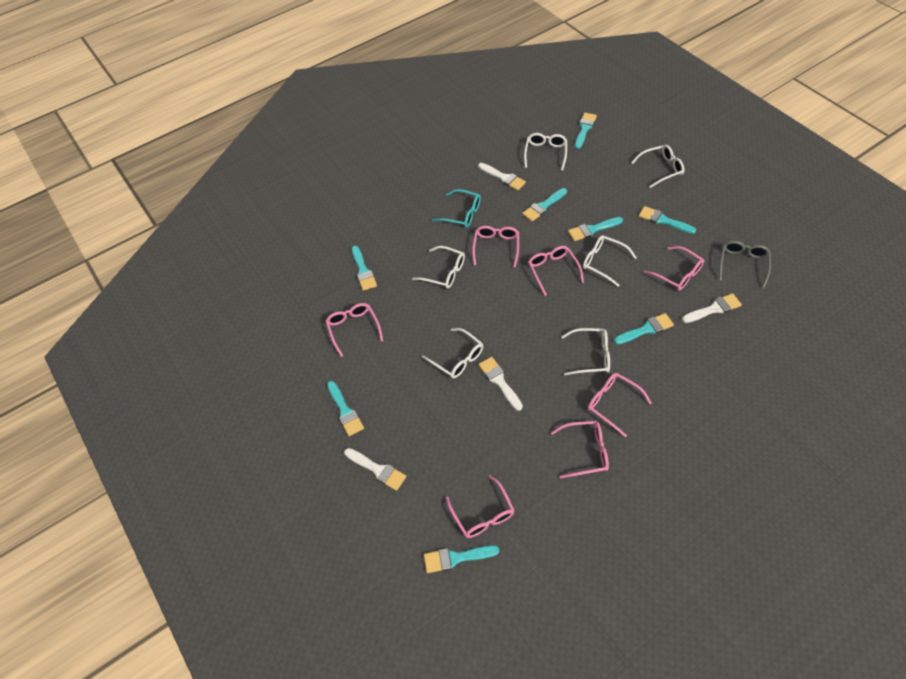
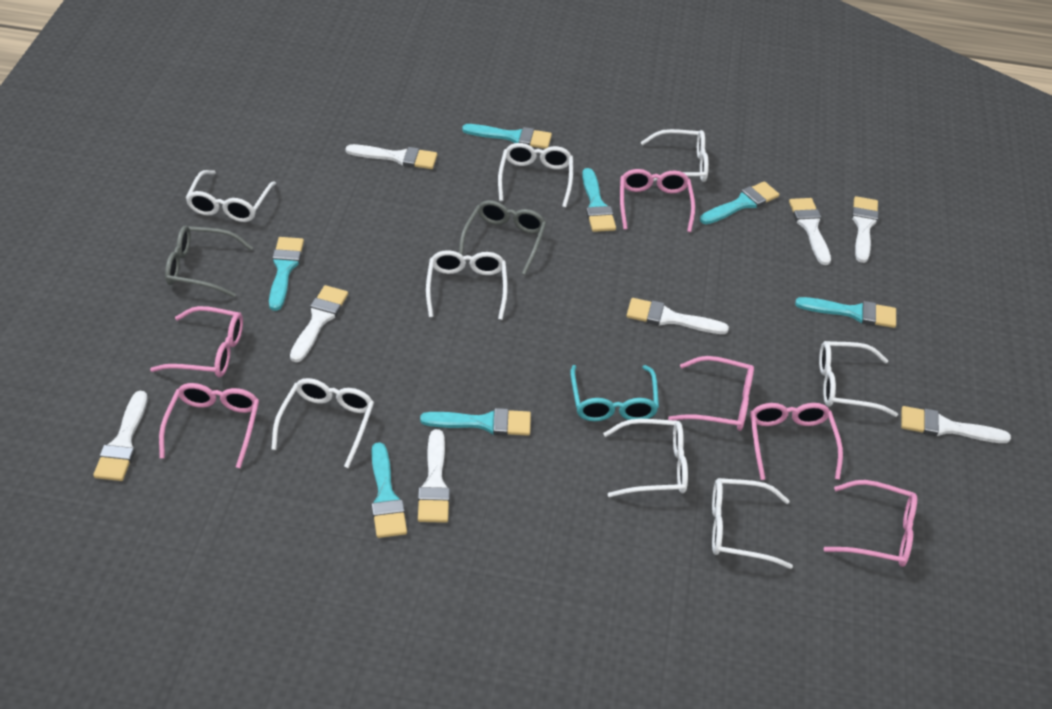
grey glasses: [719,241,771,288] = 1 -> [165,226,253,297] [459,200,546,275] = 2
pink glasses: [325,303,383,357] [446,475,515,538] [472,226,519,267] [528,246,584,296] [551,421,609,479] [588,373,652,437] [644,246,704,291] = 7 -> [150,306,243,377] [159,383,259,468] [620,169,695,232] [668,356,754,431] [750,403,843,480] [824,480,917,567] = 6
turquoise brush: [327,381,364,436] [352,246,377,291] [424,545,499,573] [522,188,567,221] [568,217,623,241] [575,113,597,149] [614,313,674,345] [639,206,696,234] = 8 -> [269,237,304,311] [371,442,407,538] [420,408,531,436] [462,124,552,149] [582,168,616,232] [700,181,779,224] [795,297,896,328] = 7
white brush: [344,448,406,491] [478,163,526,190] [478,357,523,411] [682,293,742,323] = 4 -> [93,391,147,481] [290,285,348,362] [345,144,437,169] [418,429,450,523] [626,298,729,334] [789,198,831,265] [852,196,878,263] [901,406,1011,443] = 8
white glasses: [412,246,465,289] [422,328,483,378] [524,133,567,171] [561,328,610,375] [583,235,637,287] [631,144,684,188] = 6 -> [185,170,276,222] [271,378,374,468] [426,250,508,320] [498,143,573,208] [603,419,688,497] [641,129,709,182] [712,478,793,569] [819,341,898,417] = 8

